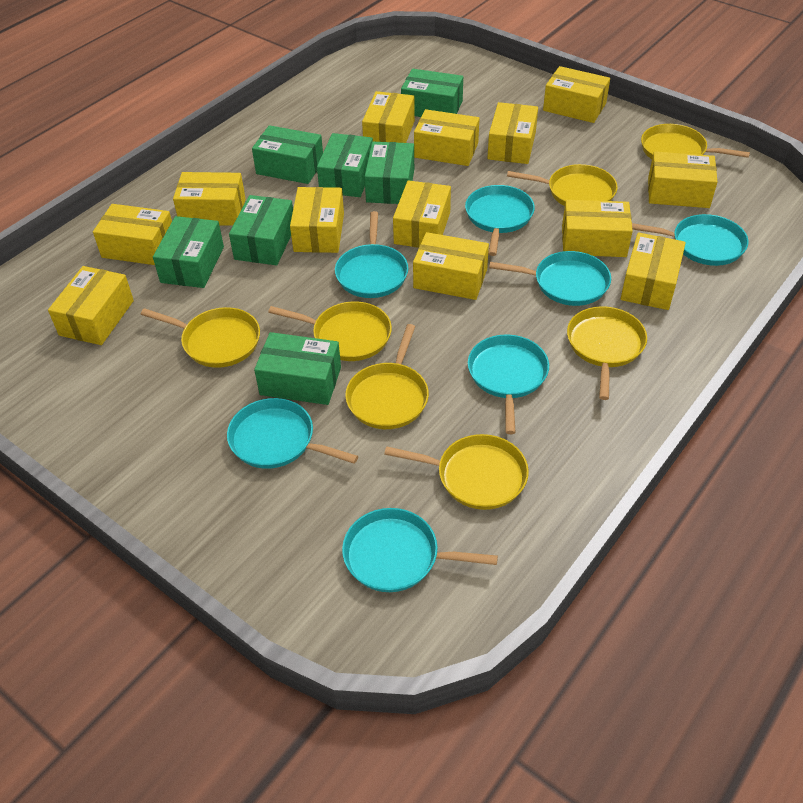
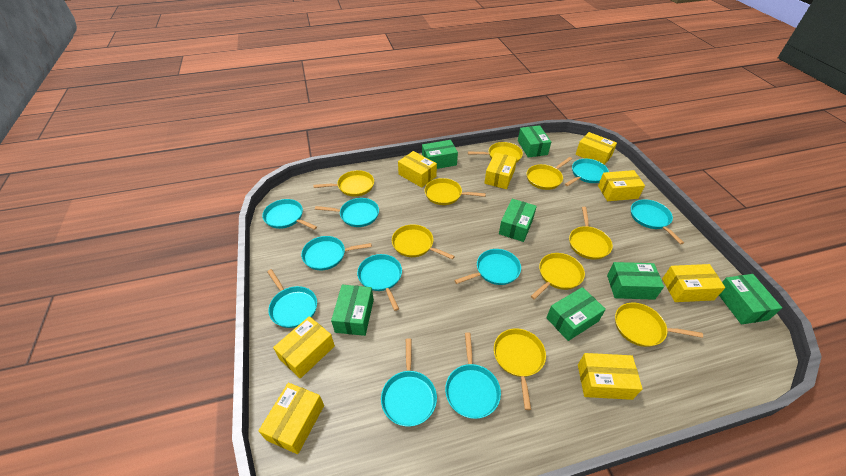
turquoise pan: [227,398,358,469] [335,211,408,298] [342,508,498,592] [465,185,535,256] [468,334,549,434] [489,251,611,306] [632,214,749,266] = 7 -> [262,199,317,230] [267,269,317,328] [301,236,372,270] [315,198,379,227] [357,254,402,311] [381,338,437,427] [445,332,501,419] [454,249,521,285] [565,159,609,186] [631,199,684,244] = 10
yellow box: [48,266,134,345] [93,204,172,265] [173,172,246,226] [290,187,344,253] [362,91,415,143] [393,180,451,248] [413,232,489,300] [414,109,480,166] [488,102,538,164] [543,66,610,123] [562,200,633,257] [621,233,686,310] [648,151,718,208] = 13 -> [258,383,324,454] [273,316,335,379] [398,151,437,188] [484,152,517,189] [575,132,617,165] [578,353,643,400] [598,170,645,201] [662,264,725,302] = 8
yellow pan: [140,307,260,368] [268,301,392,361] [345,324,429,429] [384,434,529,510] [507,164,618,206] [567,306,647,400] [641,124,750,159] = 7 -> [313,170,374,197] [392,224,455,260] [425,178,486,205] [468,142,523,163] [494,328,546,410] [526,157,572,190] [531,253,585,300] [569,207,613,260] [615,303,703,347] = 9

